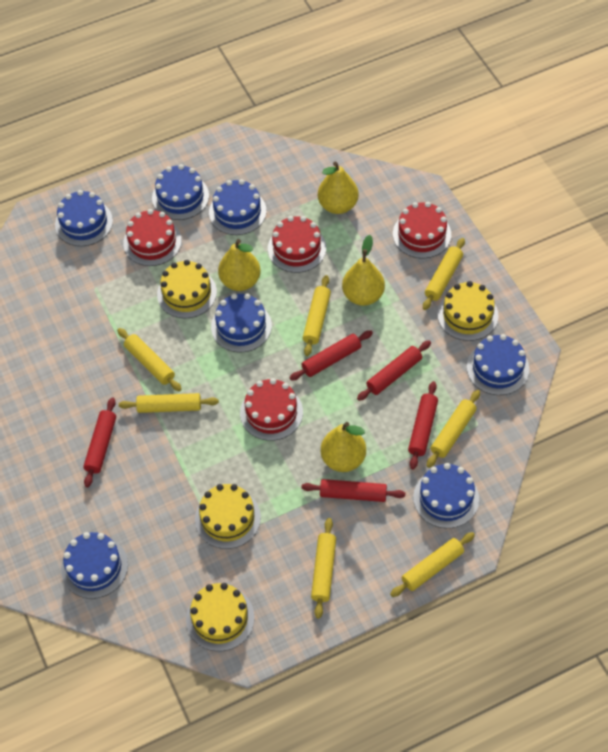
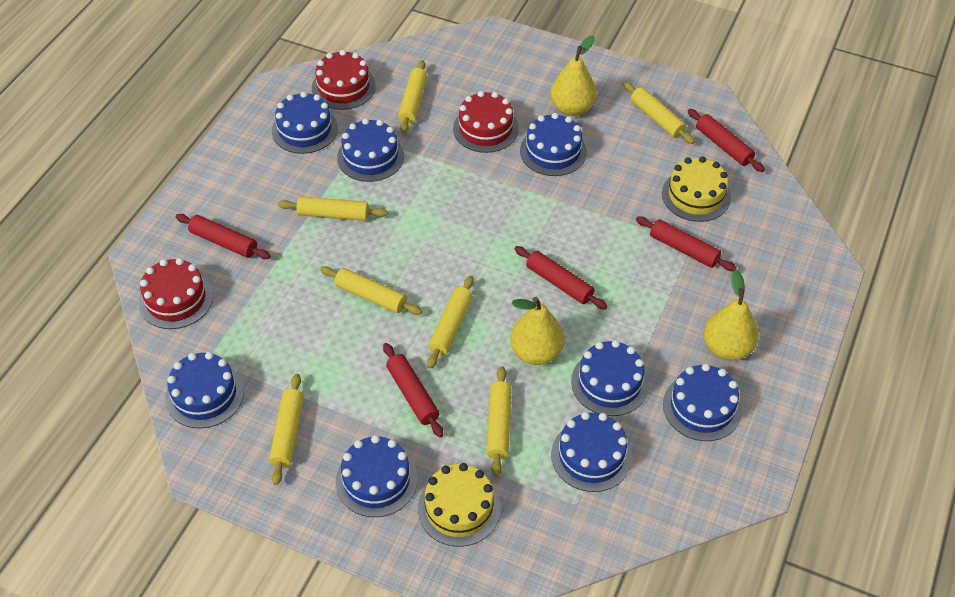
blue cake: [55,190,113,246] [61,532,128,599] [152,164,209,220] [209,179,266,235] [211,293,272,352] [413,463,479,528] [467,334,529,395] = 7 -> [165,352,244,428] [272,91,338,154] [336,435,418,517] [337,118,404,182] [520,113,587,176] [551,412,632,492] [571,340,649,416] [663,363,742,441] = 8
red cake: [123,209,182,266] [240,378,303,441] [268,216,326,273] [393,202,451,258] = 4 -> [139,258,213,329] [312,50,376,110] [453,91,519,153] = 3
yellow cake: [157,260,217,318] [186,583,255,651] [195,484,261,549] [437,281,499,341] = 4 -> [418,463,501,547] [662,156,731,222] = 2
yellow pear: [218,239,261,291] [318,162,359,214] [321,422,366,472] [342,235,385,306] = 4 -> [510,297,564,365] [550,35,597,116] [704,269,759,361] = 3

